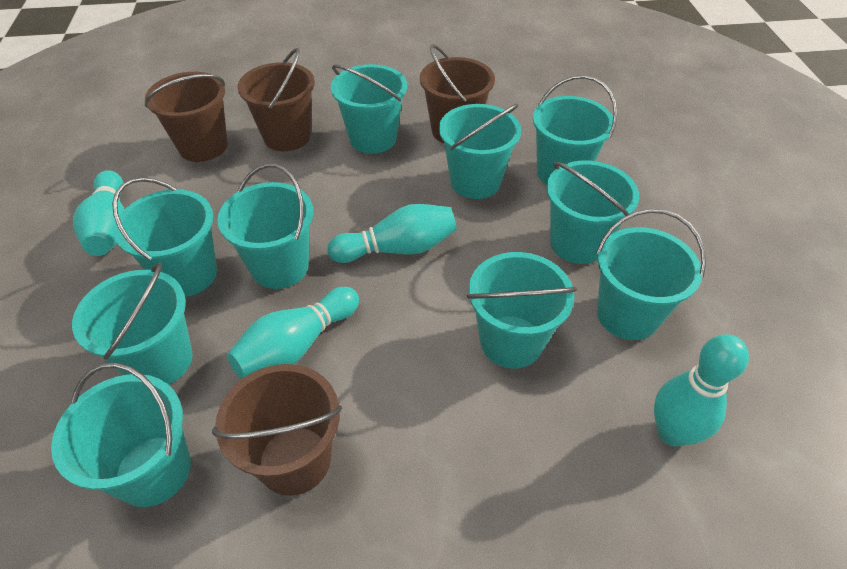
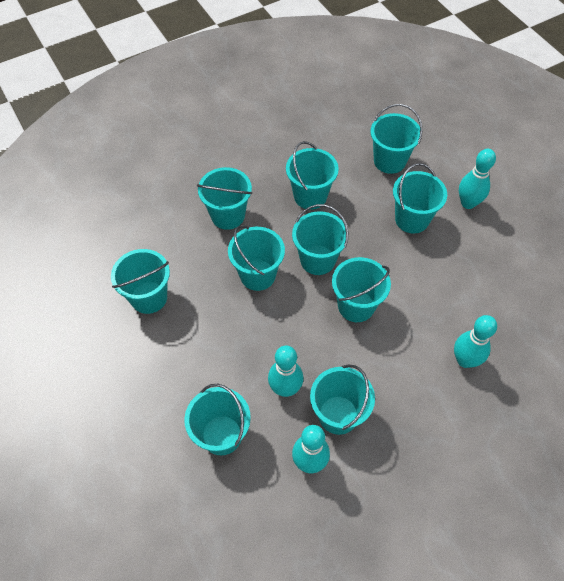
brown bucket: [145,72,228,162] [212,364,342,496] [237,48,315,151] [420,44,495,143] = 4 -> none = 0

